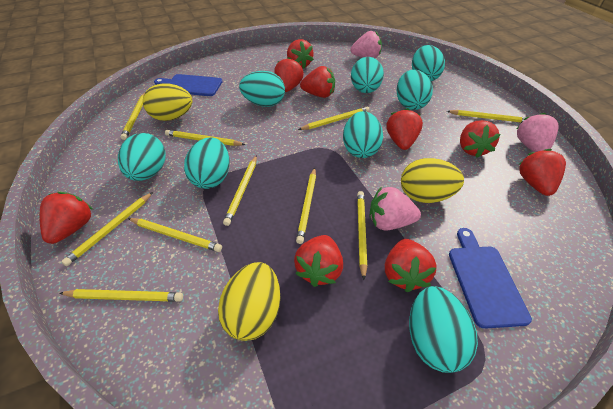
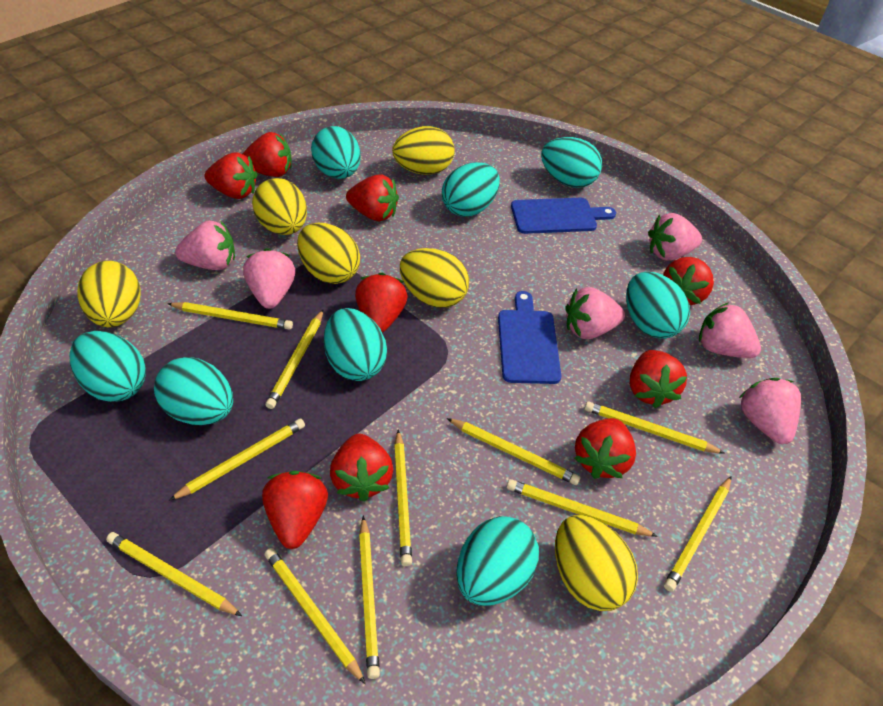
pink strawberry: [350,31,382,58] [370,187,421,230] [517,113,559,152] = 3 -> [175,221,235,270] [243,248,295,309] [565,287,625,339] [648,213,702,261] [699,302,761,358] [739,378,801,444] = 6
yellow egg: [143,83,192,121] [218,262,280,341] [401,158,464,203] = 3 -> [77,261,141,327] [252,178,307,235] [297,223,360,284] [392,126,455,175] [400,248,469,308] [555,515,638,611] = 6
yellow pencil: [59,289,183,302] [61,192,153,266] [121,93,145,140] [128,218,222,252] [165,130,246,146] [223,155,257,226] [296,168,316,244] [298,106,370,130] [357,191,367,280] [447,110,526,123] = 10 -> [106,532,242,616] [167,302,293,330] [169,419,305,501] [264,548,365,684] [265,310,323,409] [359,516,380,679] [394,430,412,566] [447,418,580,485] [507,479,658,537] [585,401,725,454] [664,476,732,592] = 11

